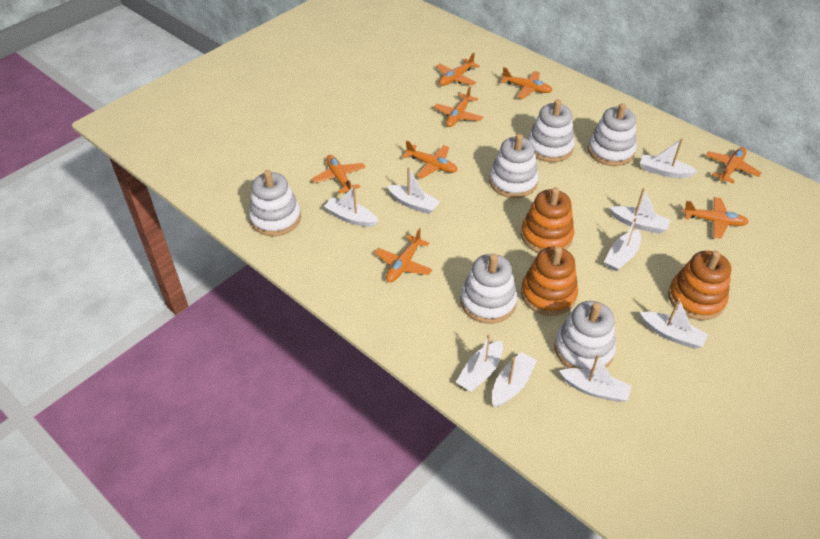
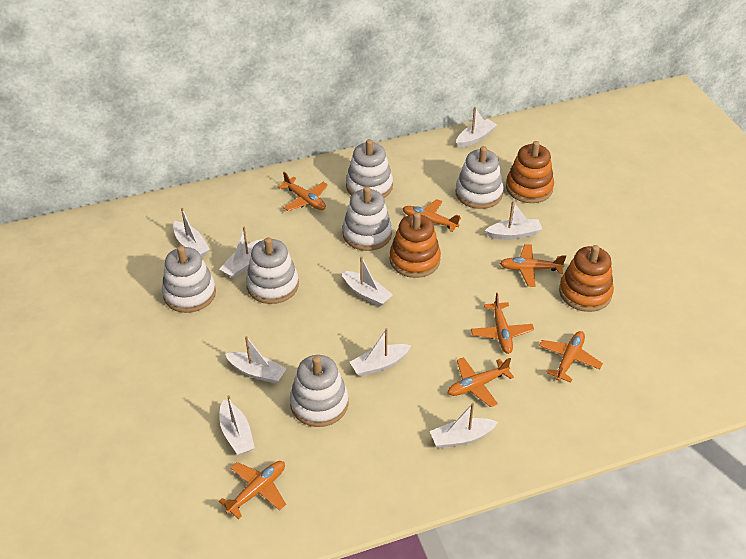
orange plane: [312,155,366,194] [375,228,433,282] [402,140,457,178] [434,86,483,127] [436,53,480,86] [501,67,553,99] [683,197,749,239] [706,147,761,183] = 8 -> [219,461,286,519] [278,172,328,211] [402,199,461,232] [448,357,514,407] [471,293,534,354] [500,244,566,287] [539,331,603,383] = 7

